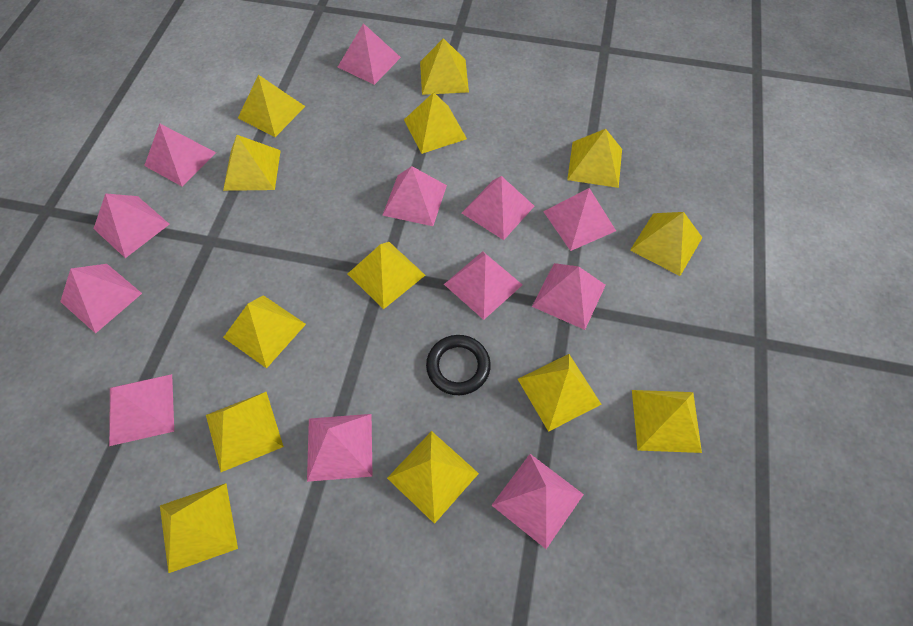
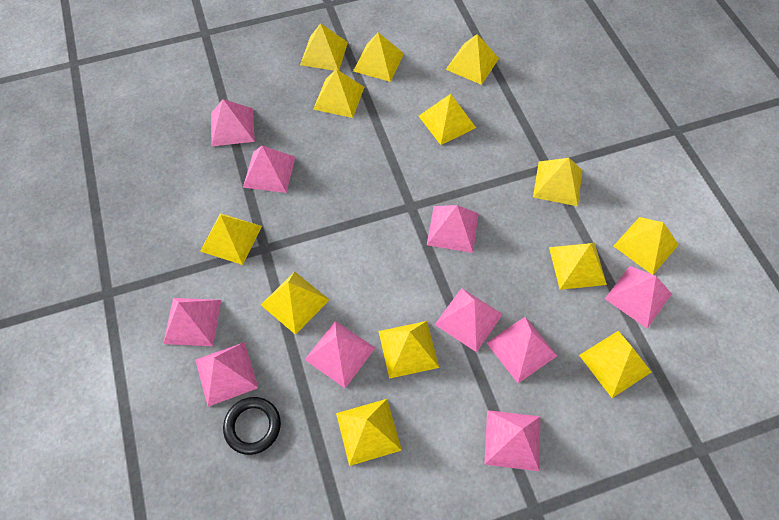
pink pyramid: [60,264,142,334] [93,193,170,258] [109,374,174,446] [144,124,216,186] [307,414,373,482] [338,23,401,85] [382,166,447,226] [444,251,523,320] [462,176,534,240] [492,454,584,549] [532,263,606,330] [543,188,616,251] = 12 -> [163,298,221,346] [195,342,258,407] [211,99,255,146] [243,146,296,193] [305,321,375,388] [427,205,479,253] [435,288,503,352] [484,410,540,471] [486,317,557,383] [605,266,672,329] = 10

